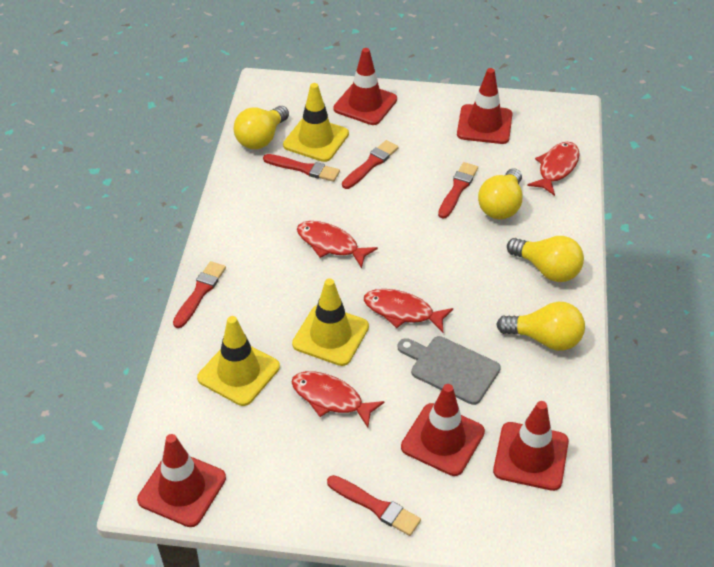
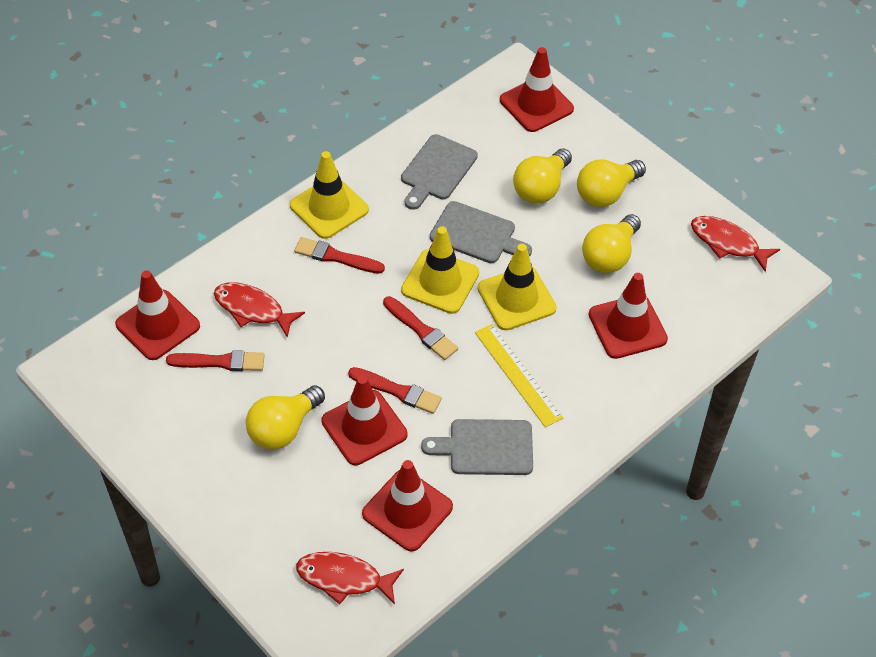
grey cutting board: [398,336,501,405] = 1 -> [401,134,478,210] [421,419,533,475] [430,201,532,263] = 3
red brush: [173,261,226,328] [263,154,340,182] [327,475,421,536] [342,140,399,189] [438,162,478,219] = 5 -> [166,350,264,371] [294,237,385,274] [348,367,442,414] [383,296,458,360] = 4
red fish: [292,371,385,428] [297,221,378,268] [364,289,453,333] [527,142,580,196] = 4 -> [214,282,305,338] [296,552,404,604] [691,216,780,272] = 3
yellow ruler: none = 0 -> [475,324,563,427] = 1

